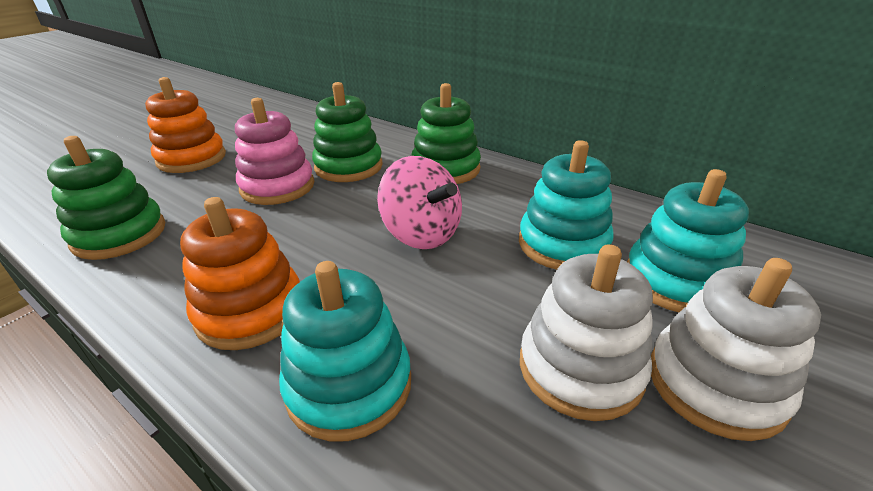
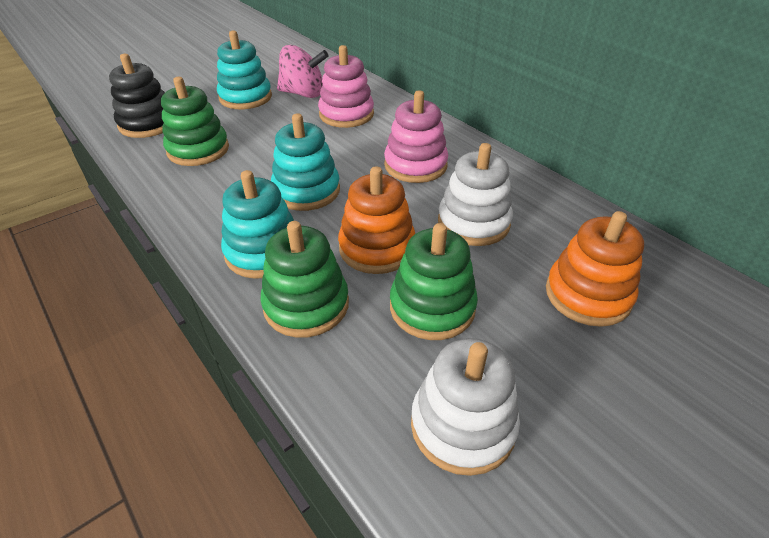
black stacking toy: none = 0 -> [109,54,165,138] = 1
pink stacking toy: [235,98,314,205] = 1 -> [318,45,374,128] [384,90,448,183] = 2

